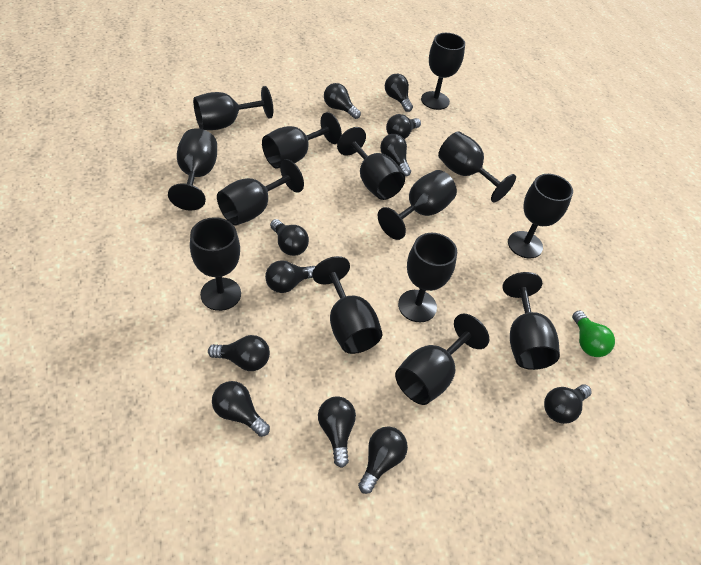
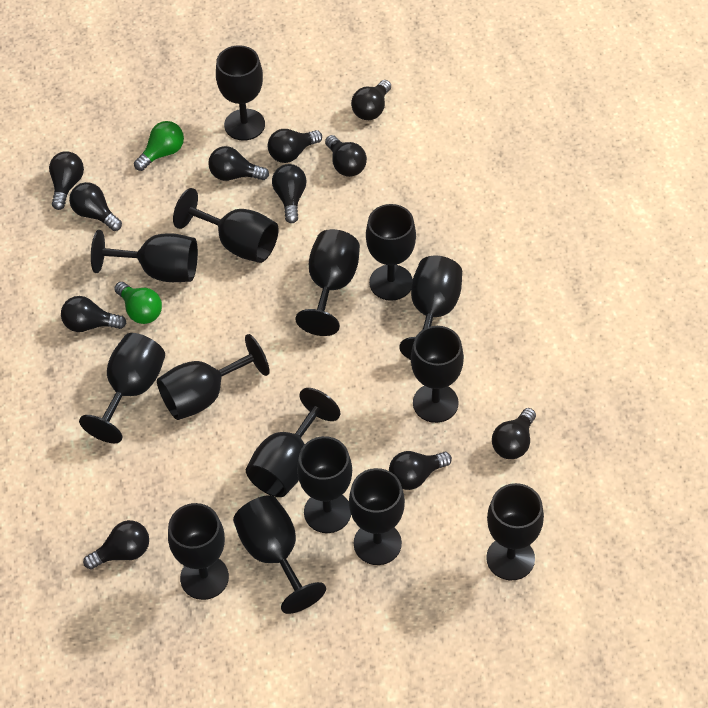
black goblet: [168,128,217,210] [190,217,241,311] [193,86,273,130] [217,159,304,225] [262,112,342,169] [312,256,383,354] [337,127,405,200] [378,170,457,240] [395,314,489,405] [398,233,457,322] [421,33,465,110] [438,131,516,202] [503,272,560,370] [508,174,573,259] = 14 -> [79,333,165,443] [91,230,198,282] [157,334,270,420] [168,503,229,600] [173,188,279,263] [216,45,265,141] [233,495,326,614] [246,388,340,497] [295,229,360,336] [297,436,352,533] [349,468,405,565] [366,204,416,301] [399,256,462,360] [411,326,464,423] [486,483,544,580] = 15
green light bulb: [572,310,615,357] = 1 -> [114,282,162,324] [134,121,184,171] = 2

